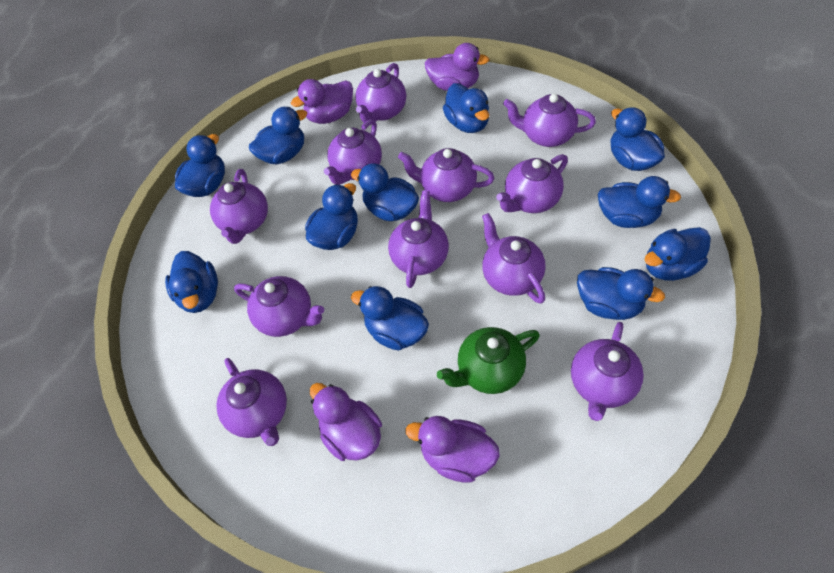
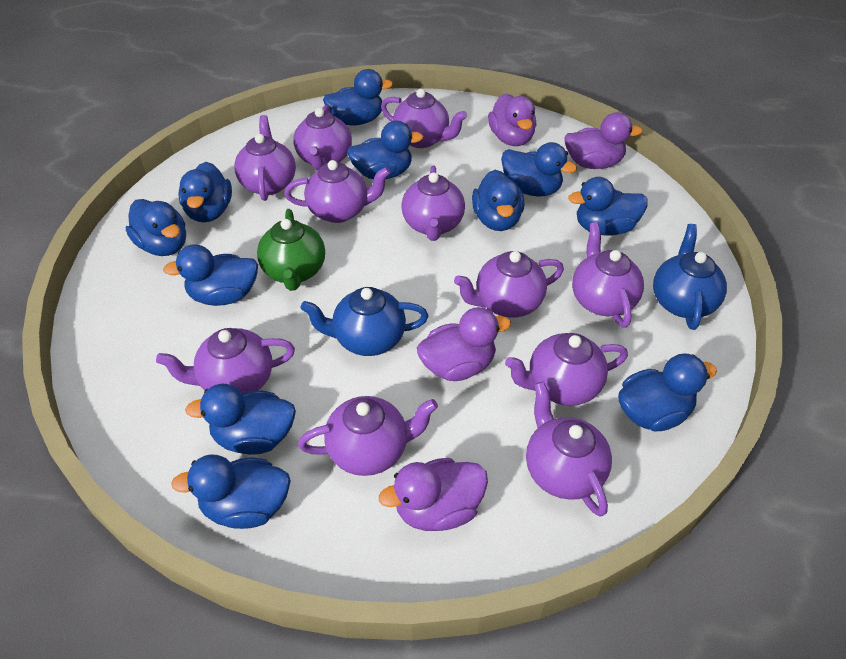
blue teapot: none = 0 -> [301,287,428,356] [653,224,727,330] = 2

